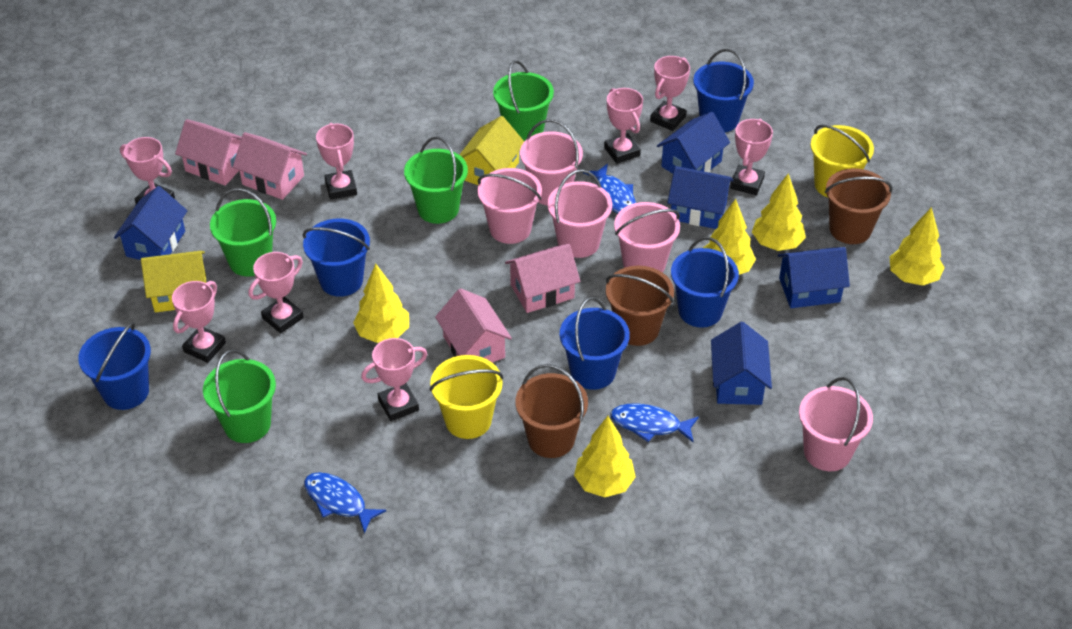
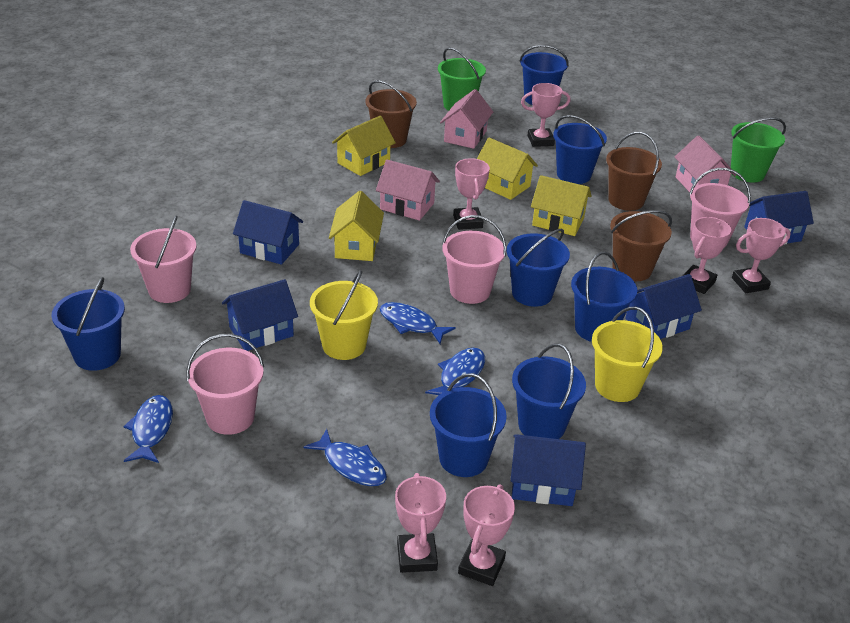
blue bucket: [78,322,151,410] [303,218,370,297] [560,297,630,390] [671,237,739,328] [693,49,754,132] = 5 -> [52,277,125,371] [430,373,507,477] [507,229,570,307] [512,343,586,439] [519,45,569,105] [553,115,607,184] [571,252,637,342] = 7
blue fish: [304,472,386,534] [584,163,636,213] [610,404,699,442] = 3 -> [123,395,173,463] [303,429,387,486] [380,302,456,344] [425,348,485,395] = 4
green bucket: [203,349,276,443] [210,188,276,277] [404,136,468,224] [493,60,554,142] = 4 -> [438,48,486,111] [731,117,786,182] = 2
pink bucket: [477,168,542,244] [520,119,583,205] [547,169,612,258] [614,202,680,272] [799,377,873,471] = 5 -> [130,215,197,303] [186,334,264,435] [442,215,507,304] [689,168,751,247] = 4
pink house: [175,119,242,186] [233,132,307,200] [435,288,512,363] [505,244,580,313] = 4 -> [376,160,440,221] [440,89,493,149] [675,136,736,192] = 3
pink trophy: [120,137,175,204] [172,281,226,363] [249,252,304,333] [316,123,357,200] [361,338,427,421] [604,88,643,164] [650,56,690,131] [730,119,773,195] = 8 -> [395,473,446,573] [453,158,490,230] [458,484,515,586] [521,83,570,147] [683,217,731,294] [732,218,791,293] = 6
yellow house: [141,251,206,312] [459,116,524,185] = 2 -> [329,191,384,261] [332,116,396,176] [477,138,538,200] [531,175,592,236] = 4
yellow tree: [353,264,409,343] [574,416,636,497] [703,199,756,275] [752,173,806,251] [890,207,945,286] = 5 -> none = 0

